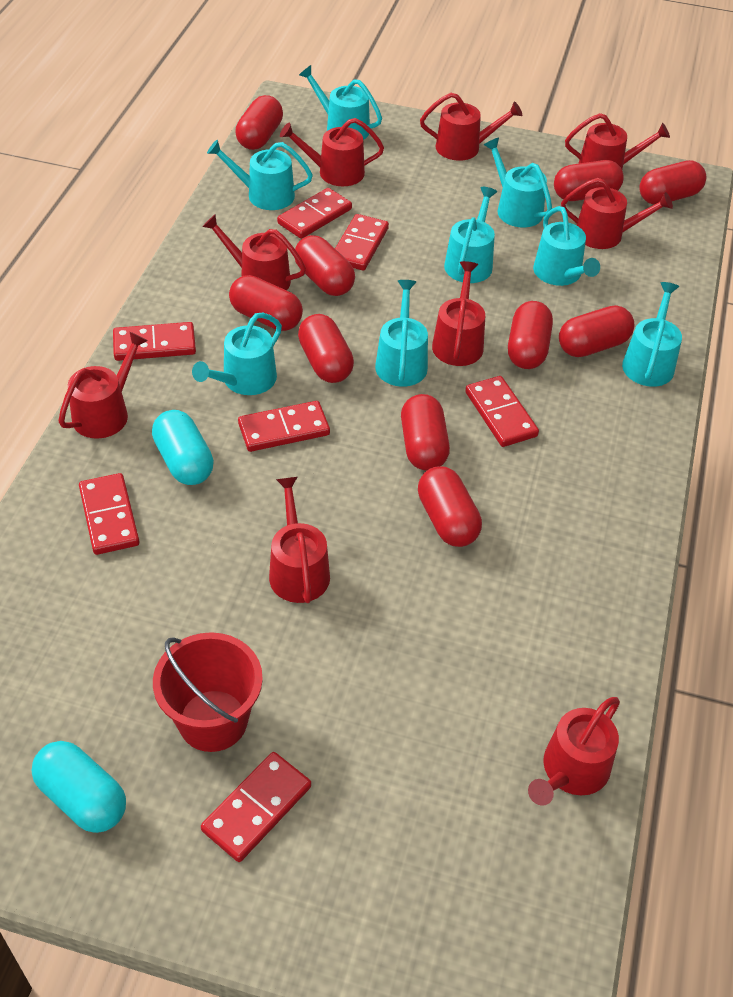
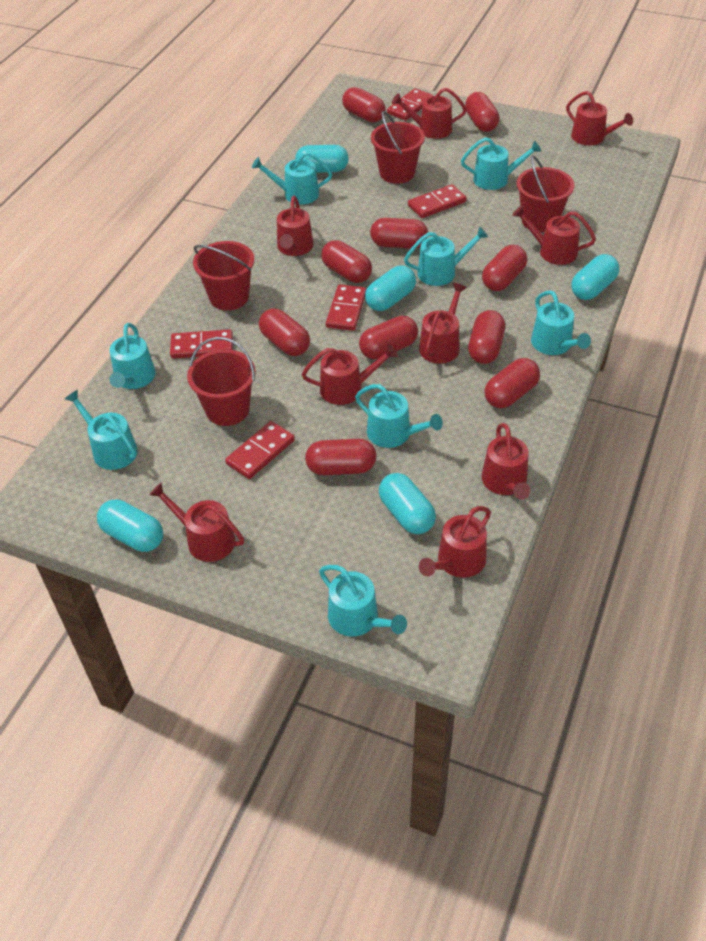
red bucket: [153,632,263,752] = 1 -> [187,337,256,426] [193,241,254,310] [371,111,425,184] [516,156,574,232] = 4
red domino: [79,473,139,555] [113,322,196,361] [201,752,311,862] [238,401,330,452] [277,188,352,239] [335,214,389,271] [465,376,539,447] = 7 -> [170,329,233,359] [225,421,295,479] [326,284,366,331] [387,88,433,121] [408,184,467,218] = 5
turquoise capsule: [32,741,126,833] [152,410,214,485] = 2 -> [97,499,163,552] [295,145,349,173] [365,266,416,311] [379,473,436,534] [571,254,619,300] = 5

